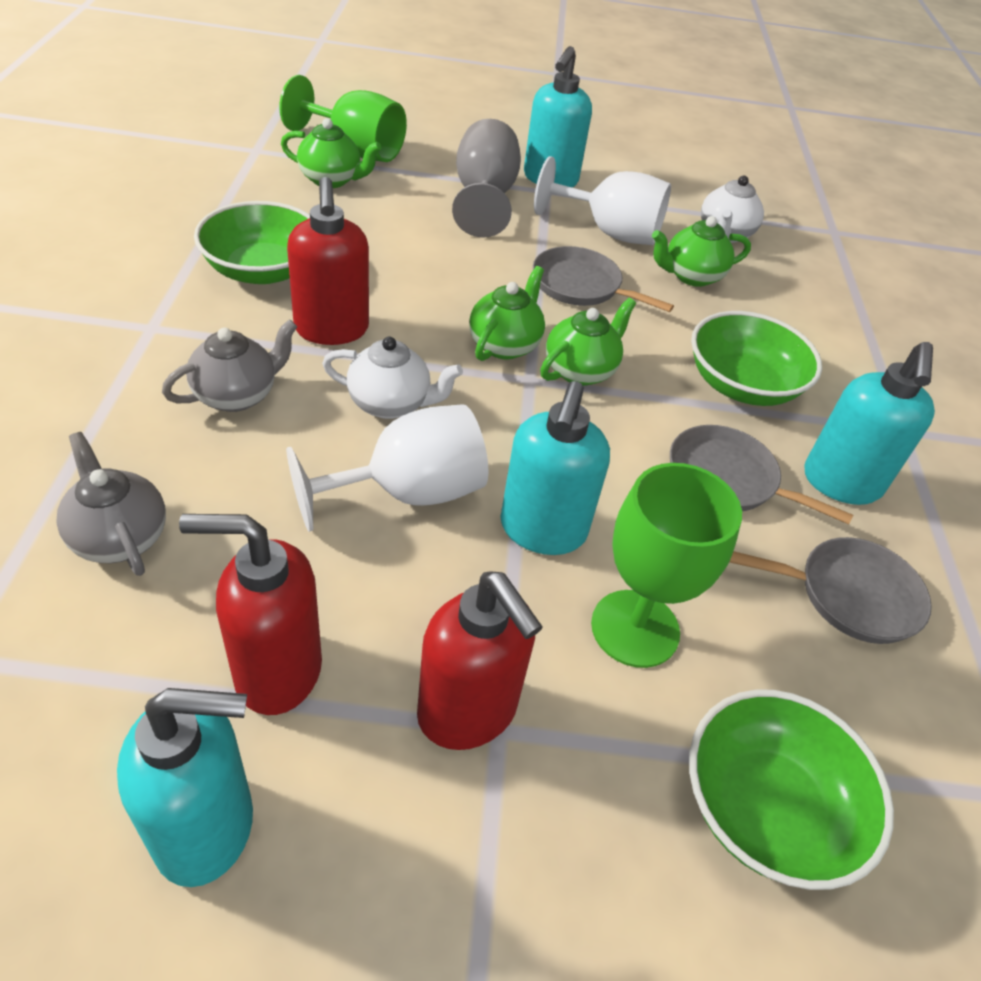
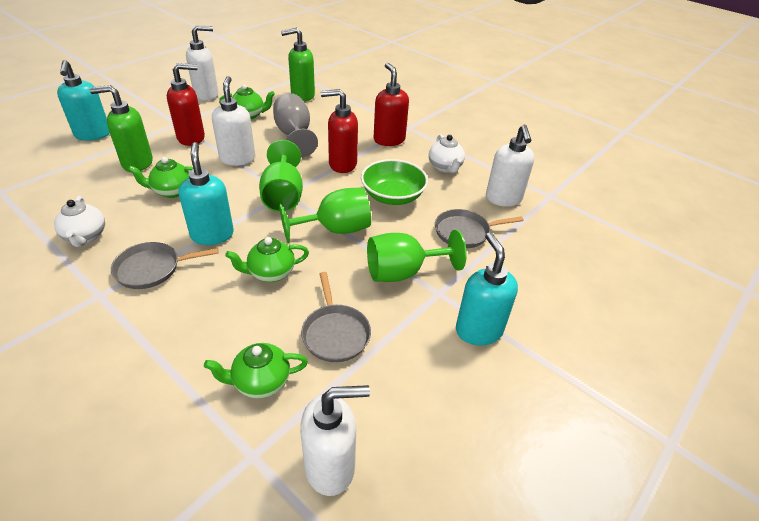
green bowl: [194,201,310,284] [689,690,894,890] [691,311,822,406] = 3 -> [361,159,428,205] = 1
green goblet: [279,75,407,162] [591,463,742,668] = 2 -> [259,140,303,212] [279,187,371,243] [367,230,467,282] = 3
green soap dispenser: none = 0 -> [89,85,153,172] [281,28,315,101] = 2
grey teapot: [56,432,166,576] [162,319,297,412] = 2 -> none = 0
turquoise soap dispenser: [117,688,253,887] [500,381,610,555] [524,46,592,187] [804,342,935,505] = 4 -> [57,60,110,141] [179,142,234,245] [456,232,518,345] = 3
white goblet: [286,404,489,532] [534,156,671,245] = 2 -> none = 0
white soap dispenser: none = 0 -> [186,25,218,101] [212,76,255,166] [300,385,370,496] [486,125,535,207] = 4

